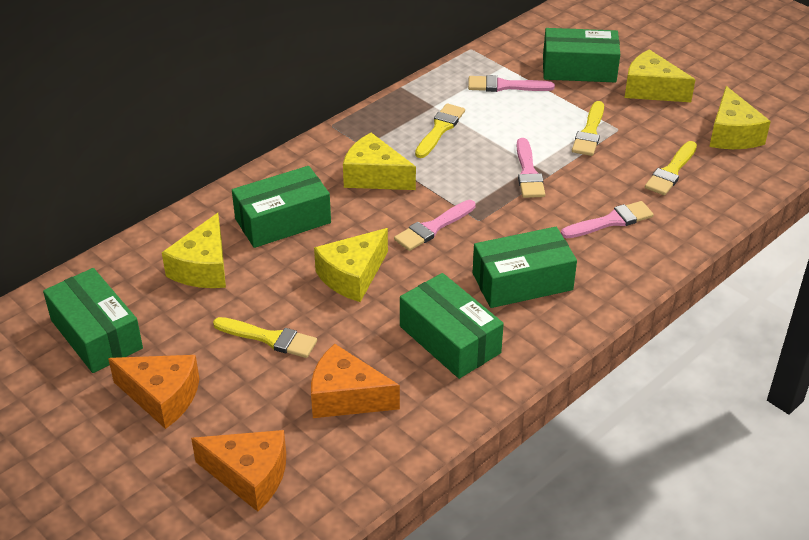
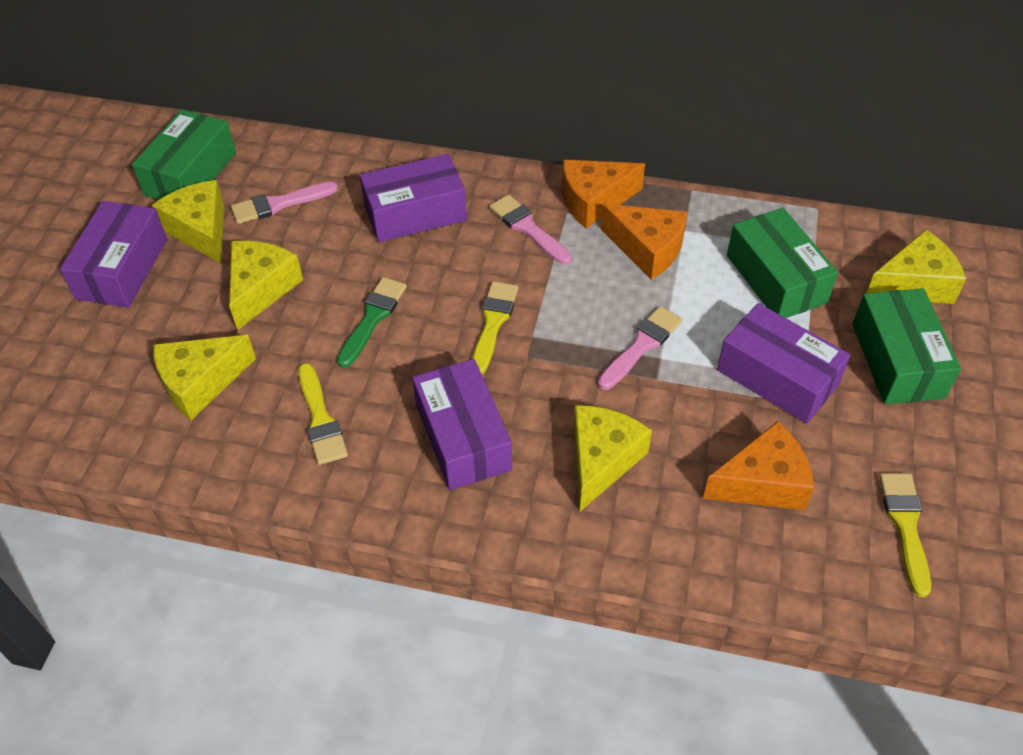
green box: [43,268,143,373] [232,166,331,248] [400,273,504,379] [473,227,577,308] [543,28,620,82] = 5 -> [132,109,236,200] [727,208,838,318] [852,288,961,405] = 3
green brush: none = 0 -> [337,277,407,368] = 1
pink brush: [394,200,476,251] [468,75,555,92] [517,138,545,198] [561,201,654,238] = 4 -> [231,182,338,224] [489,195,572,265] [598,306,682,390] = 3
purple box: none = 0 -> [60,201,167,308] [360,154,467,242] [412,359,512,490] [717,303,850,423] = 4
yellow brush: [213,317,317,358] [415,103,465,158] [572,101,604,156] [645,141,697,195] = 4 -> [298,363,348,465] [472,281,518,374] [879,473,931,597] = 3

